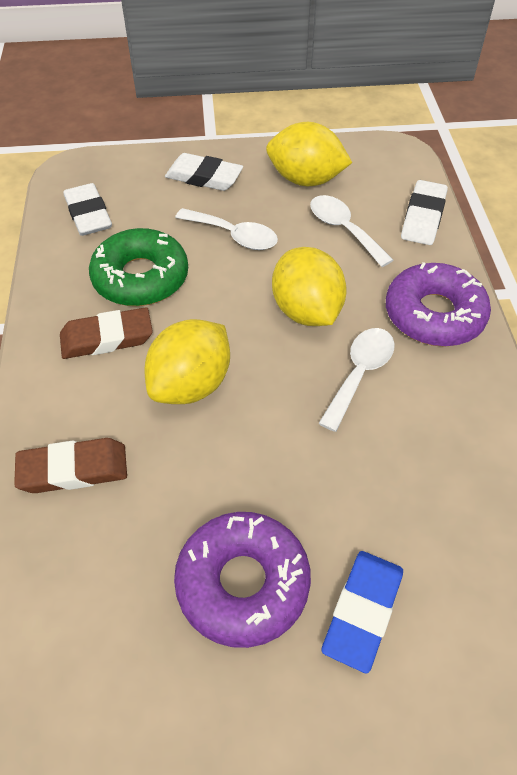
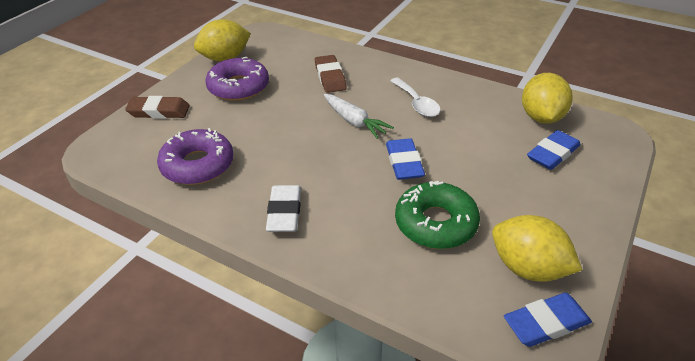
blue eraser: [322,551,403,674] = 1 -> [386,138,425,180] [504,293,592,347] [527,130,581,170] = 3
white carrot: none = 0 -> [324,94,394,139] = 1
white eraser: [63,183,112,236] [165,153,243,191] [401,180,448,245] = 3 -> [266,185,301,232] = 1
white spoon: [175,208,278,250] [310,195,393,267] [318,328,395,432] = 3 -> [390,78,441,117] = 1

